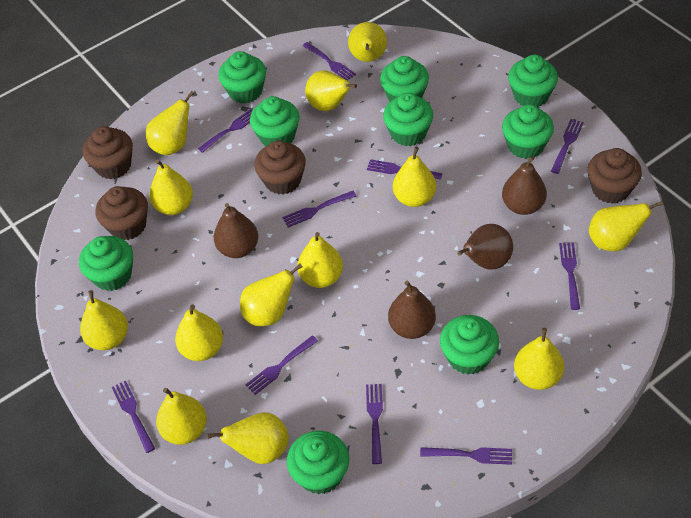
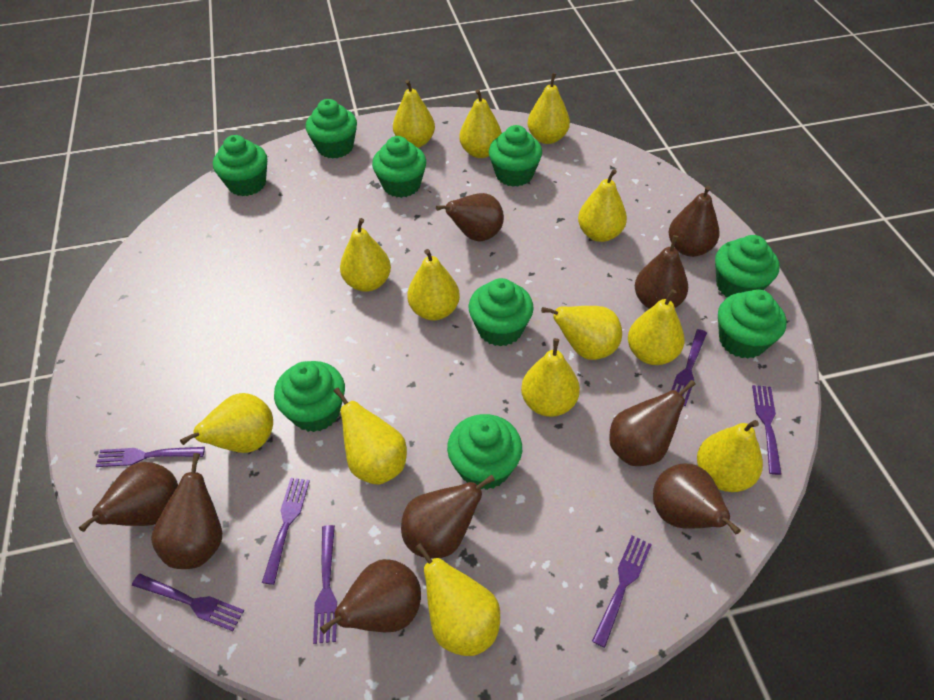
brown cupcake: [83,126,133,179] [96,186,148,240] [254,141,306,195] [587,148,642,204] = 4 -> none = 0
brown pear: [214,203,258,258] [388,281,436,339] [457,224,513,269] [502,156,547,215] = 4 -> [79,462,178,532] [151,453,222,569] [320,559,421,634] [401,474,495,559] [436,193,504,241] [609,380,696,466] [635,235,688,309] [653,464,741,534] [669,185,720,257] = 9
purple fork: [112,381,155,453] [198,109,252,153] [246,335,318,395] [282,191,356,228] [302,42,356,80] [366,384,383,464] [367,159,443,180] [420,447,512,465] [551,119,584,174] [559,242,580,310] = 10 -> [96,447,205,467] [132,574,244,631] [262,478,310,585] [313,525,337,644] [592,535,652,648] [671,329,707,406] [752,385,782,475] = 7

